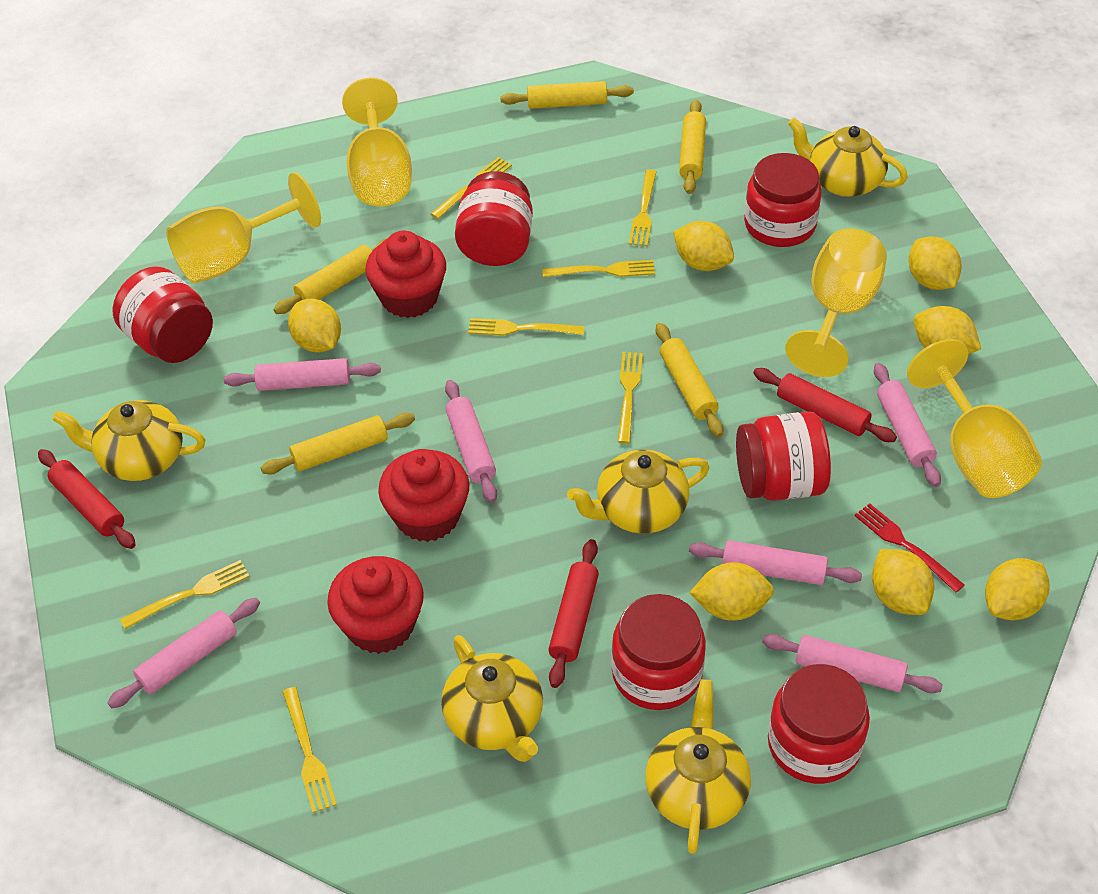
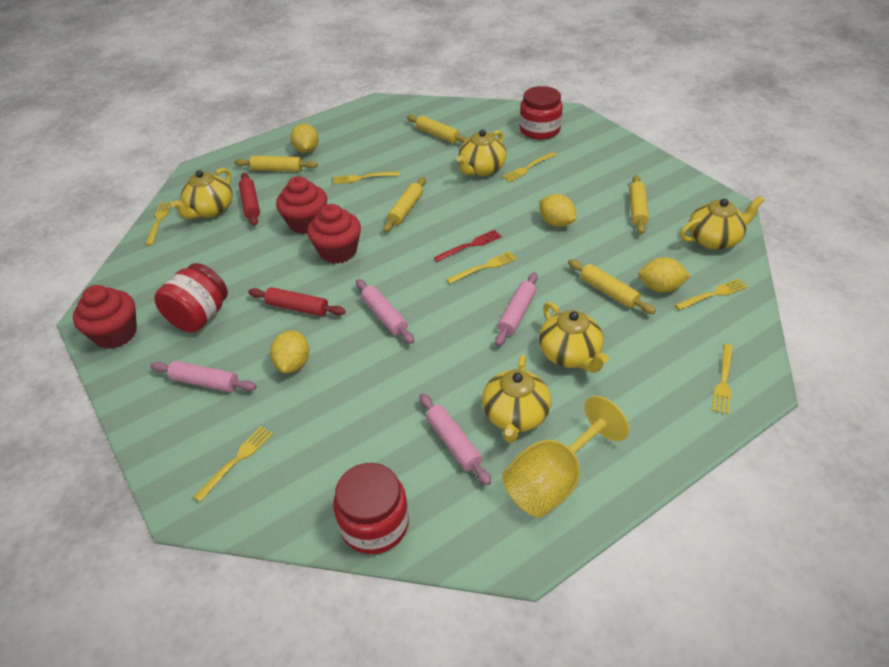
pink rolling pin: [107,598,260,708] [224,358,381,391] [445,380,497,503] [689,540,862,585] [762,634,943,693] [874,363,941,487] = 6 -> [151,361,257,392] [356,279,414,344] [419,393,491,486] [495,272,538,346] = 4
red jar: [112,266,213,363] [455,171,533,266] [611,594,706,710] [736,412,831,501] [744,153,822,247] [768,664,870,784] = 6 -> [154,263,228,332] [333,463,409,554] [520,86,563,140] = 3
red rolling pin: [38,449,136,549] [548,539,599,688] [753,368,897,442] = 3 -> [239,173,260,226] [248,287,346,316] = 2
yellow goblet: [166,172,321,283] [342,78,412,207] [785,228,887,377] [907,339,1042,498] = 4 -> [502,396,629,517] = 1
yellow lemon: [288,299,341,353] [673,221,734,271] [689,562,774,621] [872,549,934,615] [908,236,962,290] [914,306,981,354] [985,558,1050,620] = 7 -> [270,330,309,373] [291,124,319,153] [539,194,576,227] [638,257,691,293] = 4

